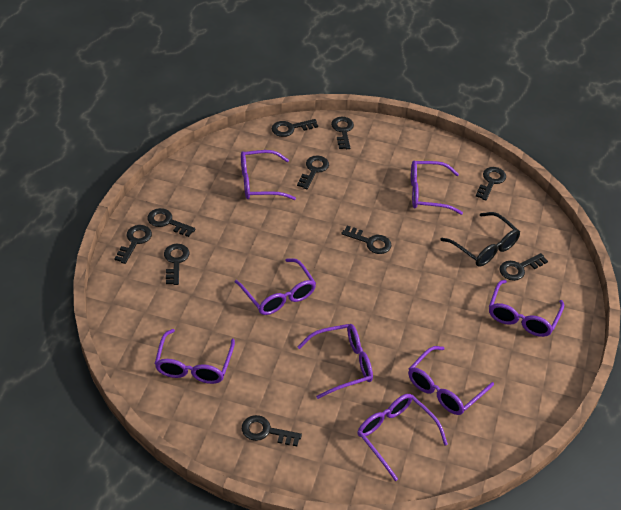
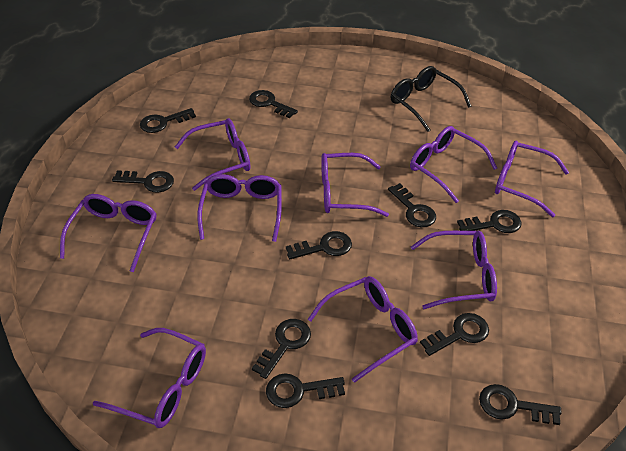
purple glasses: [155,329,235,384] [235,258,316,315] [241,150,296,200] [297,324,373,399] [357,394,448,481] [408,346,494,415] [411,160,463,215] [489,280,564,337] = 8 -> [60,194,157,272] [93,328,206,428] [175,118,251,191] [197,174,282,242] [308,276,418,383] [321,153,389,217] [410,126,497,203] [411,231,497,309] [495,141,569,218] = 9

